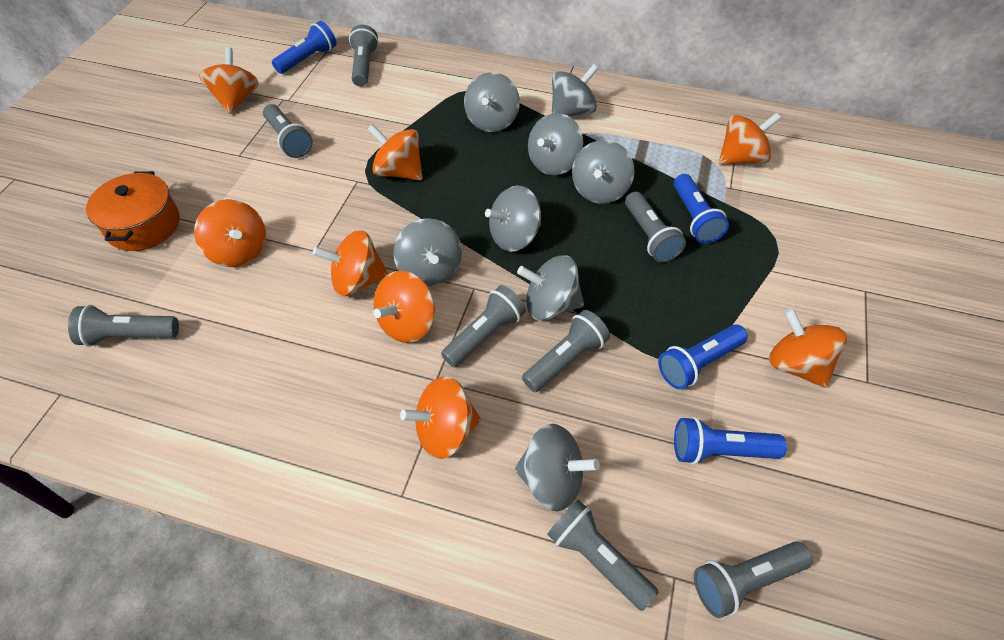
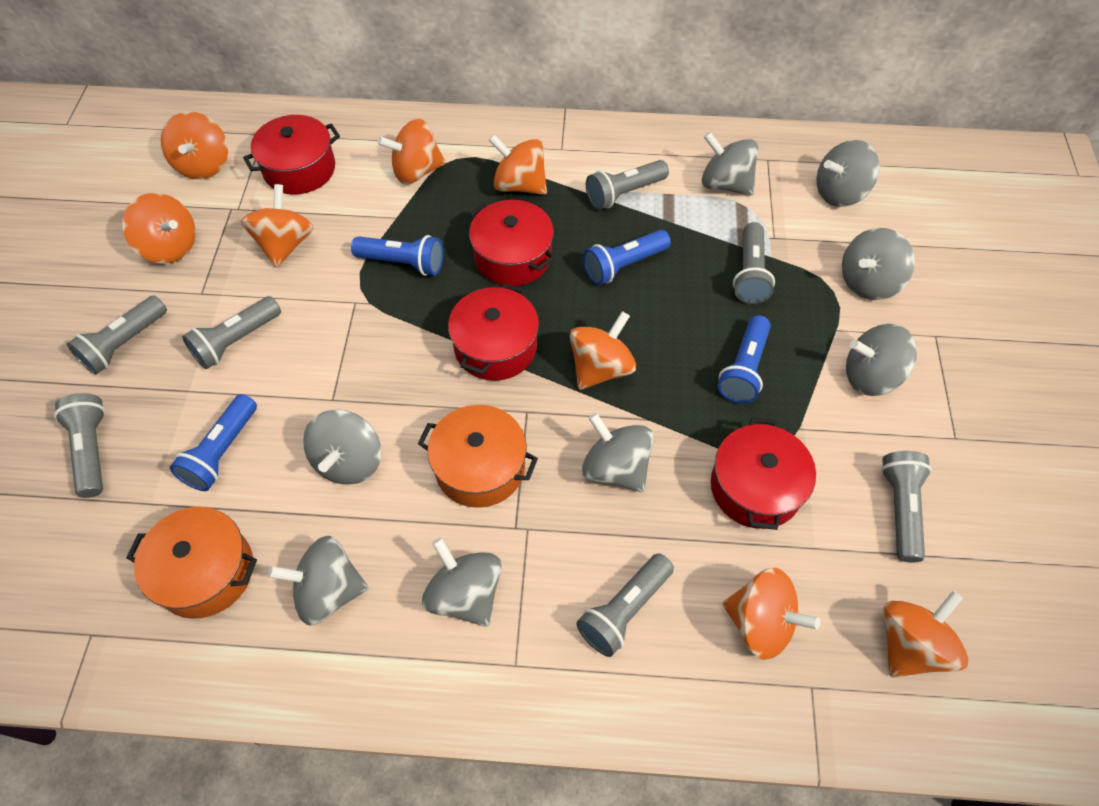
grey flashlight: [68,305,179,347] [263,104,313,158] [349,25,379,87] [441,285,526,368] [522,310,610,392] [547,499,658,611] [625,192,686,262] [694,541,813,618] = 8 -> [54,393,106,498] [67,296,167,375] [182,296,281,369] [576,553,674,657] [586,160,669,210] [733,222,775,304] [881,451,932,562] = 7
orange pot: [86,171,180,251] = 1 -> [126,507,257,619] [418,405,538,508] = 2
red pot: none = 0 -> [243,115,340,195] [448,284,539,381] [469,200,555,286] [711,418,816,530] = 4

